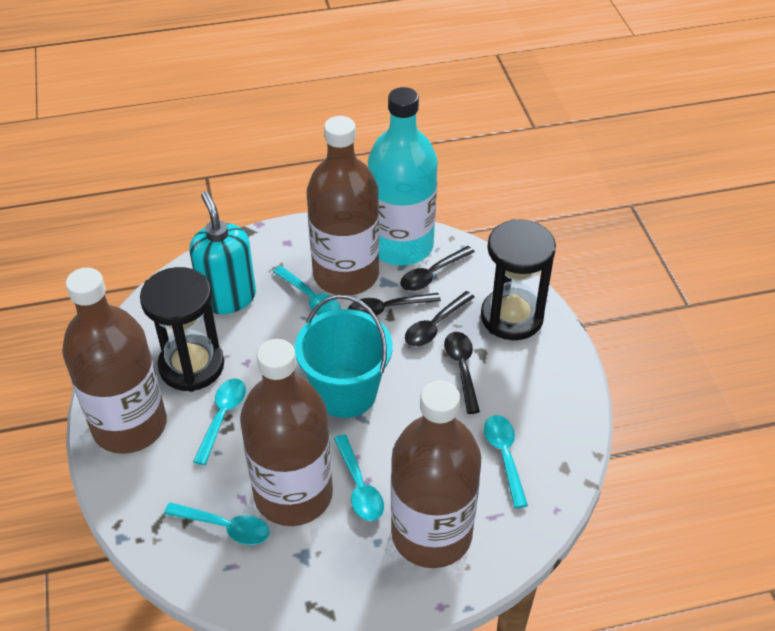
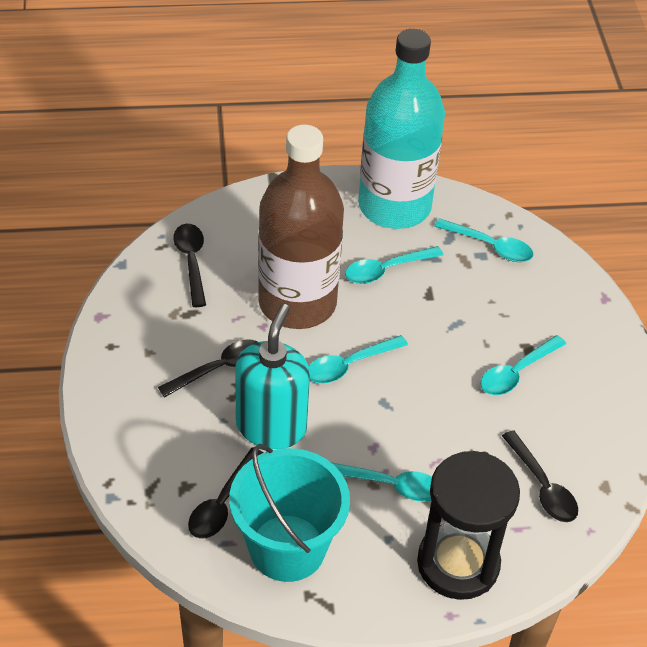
black hourglass: [140,267,224,392] [481,219,556,340] = 2 -> [417,451,520,600] = 1
brown bottle: [62,267,167,454] [240,339,333,526] [307,116,379,295] [391,381,481,568] = 4 -> [258,124,344,329] = 1

